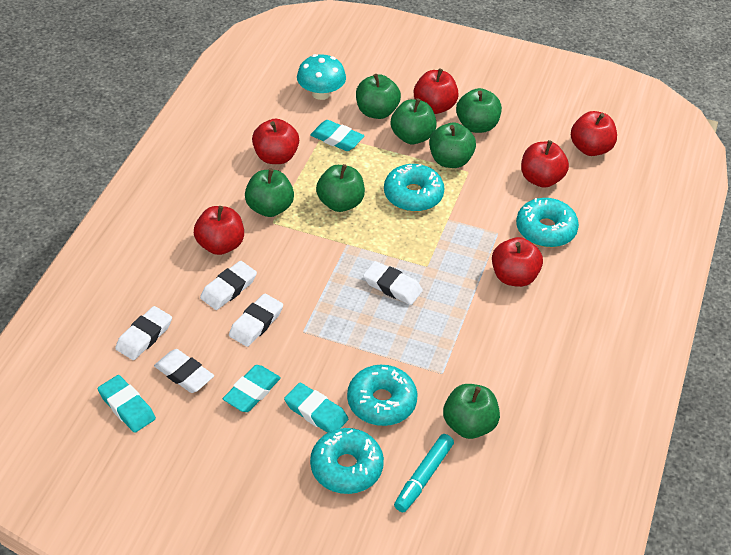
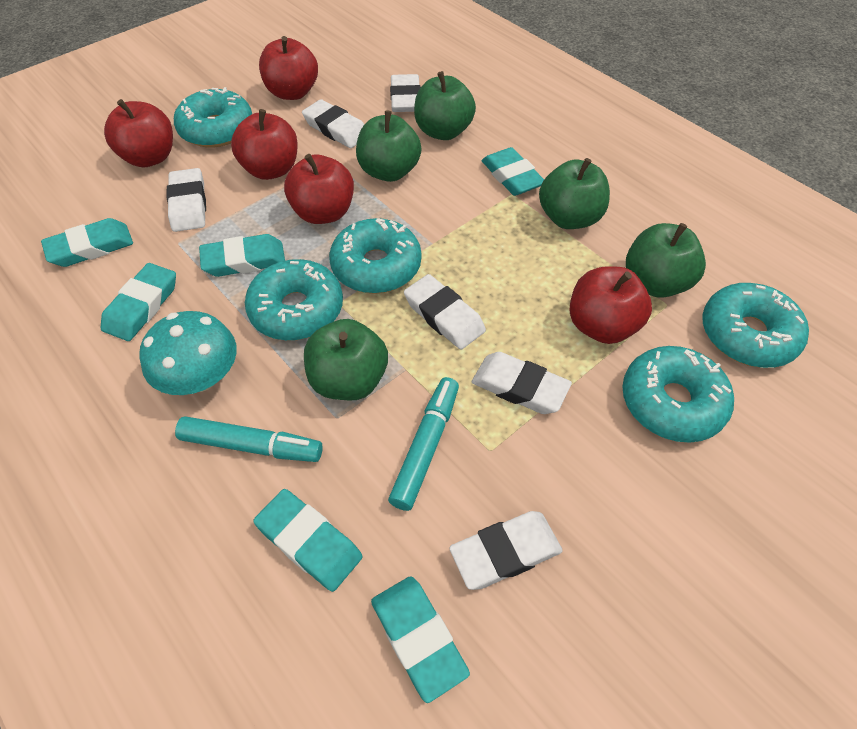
green apple: [245,169,294,217] [316,164,365,212] [356,74,401,119] [391,98,437,144] [429,123,476,168] [443,384,500,439] [456,88,502,133] = 7 -> [304,319,388,400] [356,110,421,182] [414,71,476,140] [539,158,610,229] [626,223,706,298] = 5
red apple: [194,206,244,255] [252,119,299,164] [414,68,459,114] [492,237,543,287] [521,140,569,188] [571,111,617,156] = 6 -> [104,99,173,167] [231,109,298,180] [259,36,318,100] [284,154,354,224] [570,266,652,344] = 5
turquoise donut: [310,428,384,494] [347,365,418,426] [384,164,445,212] [516,198,579,247] = 4 -> [174,87,252,147] [245,259,343,341] [329,218,421,294] [622,346,734,443] [702,283,809,368] = 5
turquoise eraser: [98,375,156,433] [223,365,281,412] [284,383,348,433] [310,120,364,151] = 4 -> [41,218,133,267] [101,263,176,341] [199,234,285,277] [253,489,363,592] [371,576,470,703] [482,147,544,196] = 6
turquoise marker: [394,434,454,512] = 1 -> [175,416,323,462] [388,377,459,511] = 2
white eraser: [115,306,172,360] [154,349,214,393] [200,261,257,310] [229,294,283,347] [363,261,423,305] = 5 -> [166,168,206,232] [302,99,364,148] [390,74,421,112] [404,274,486,349] [449,511,563,590] [472,352,572,414] = 6

